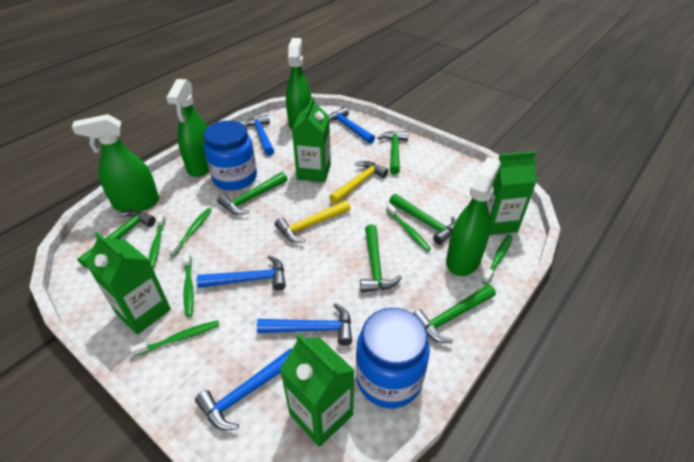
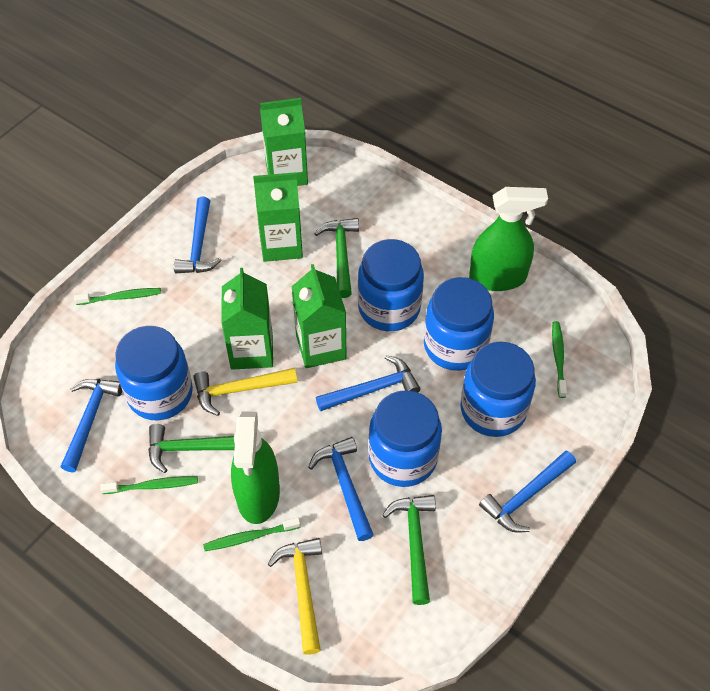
blue jar: [204,120,257,190] [356,308,430,408] = 2 -> [115,326,193,420] [358,239,424,331] [368,390,442,487] [424,277,494,371] [460,342,536,437] = 5
green hammer: [77,210,156,268] [217,172,287,215] [360,224,402,292] [377,131,409,175] [389,193,456,245] [413,284,496,343] = 6 -> [148,424,235,473] [314,218,359,298] [382,495,436,605] = 3
green spray bottle: [72,114,159,212] [166,79,209,177] [286,38,312,130] [446,157,501,276] = 4 -> [231,412,280,524] [469,187,548,291] = 2
green toothbrush: [131,320,220,357] [148,214,165,269] [168,208,212,257] [183,252,194,317] [386,204,431,251] [482,235,513,284] = 6 -> [74,288,161,305] [100,476,198,494] [203,517,301,551] [552,321,567,398] = 4

